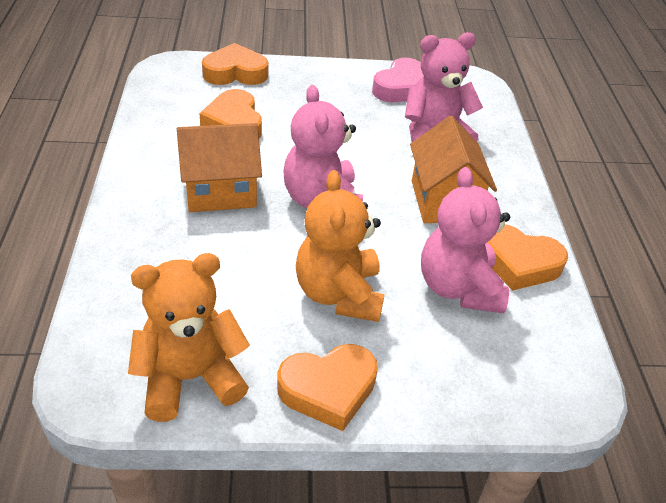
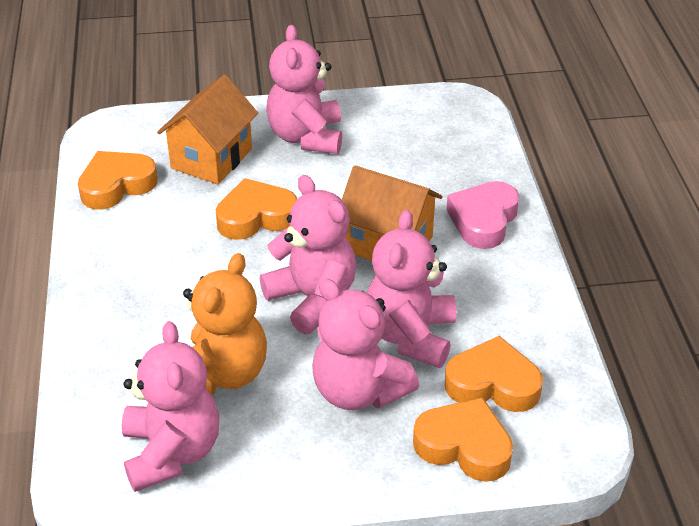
orange teddy bear: [128,253,250,422] [296,170,385,322] = 2 -> [183,253,267,395] = 1
pink teddy bear: [284,85,363,208] [405,32,483,142] [421,167,510,313] = 3 -> [122,321,220,492] [260,175,356,334] [266,25,342,154] [312,279,419,410] [367,210,456,368] = 5

